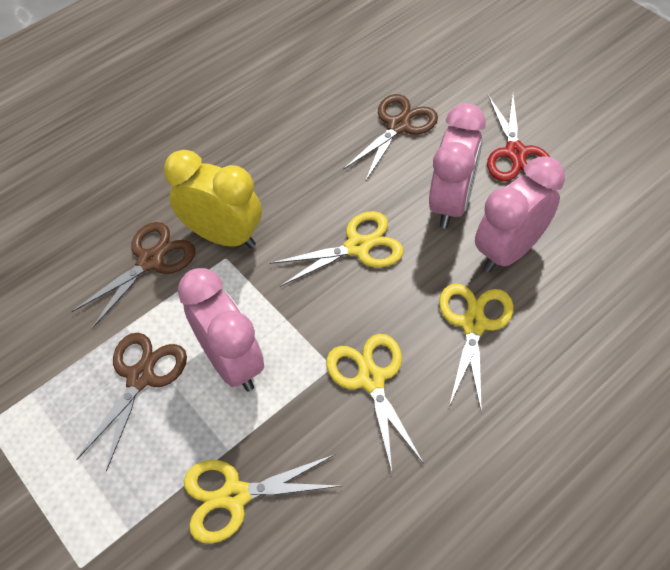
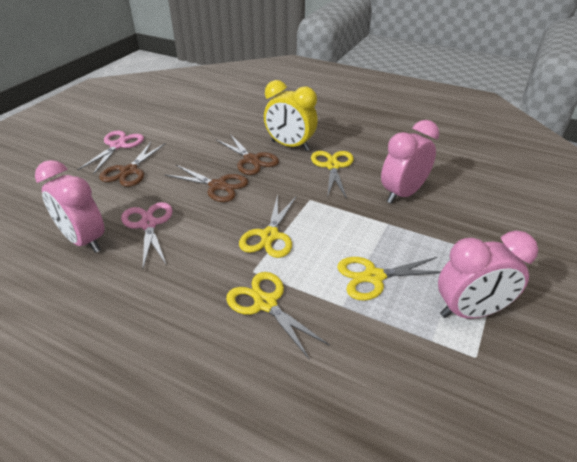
pink scissors: none = 0 -> [78,130,144,175] [121,202,173,268] = 2
red scissors: [487,94,550,181] = 1 -> none = 0

